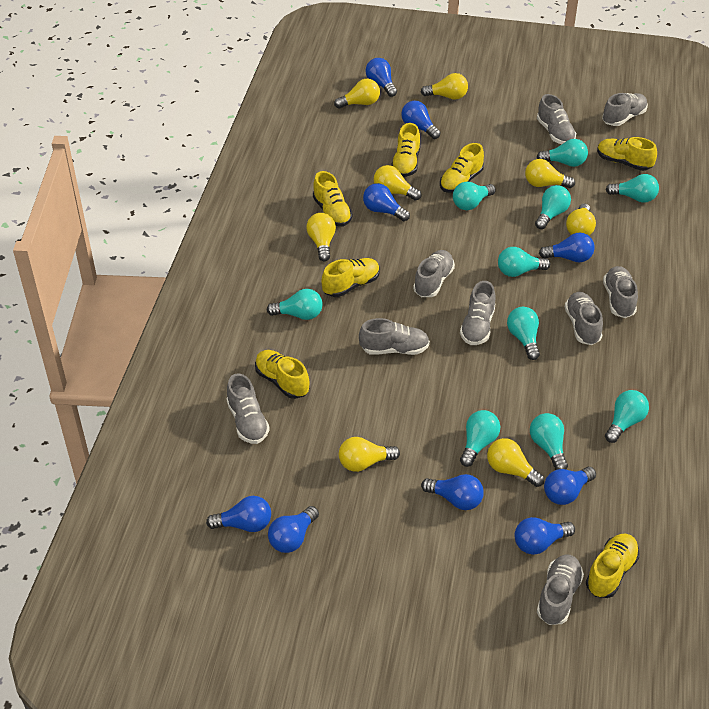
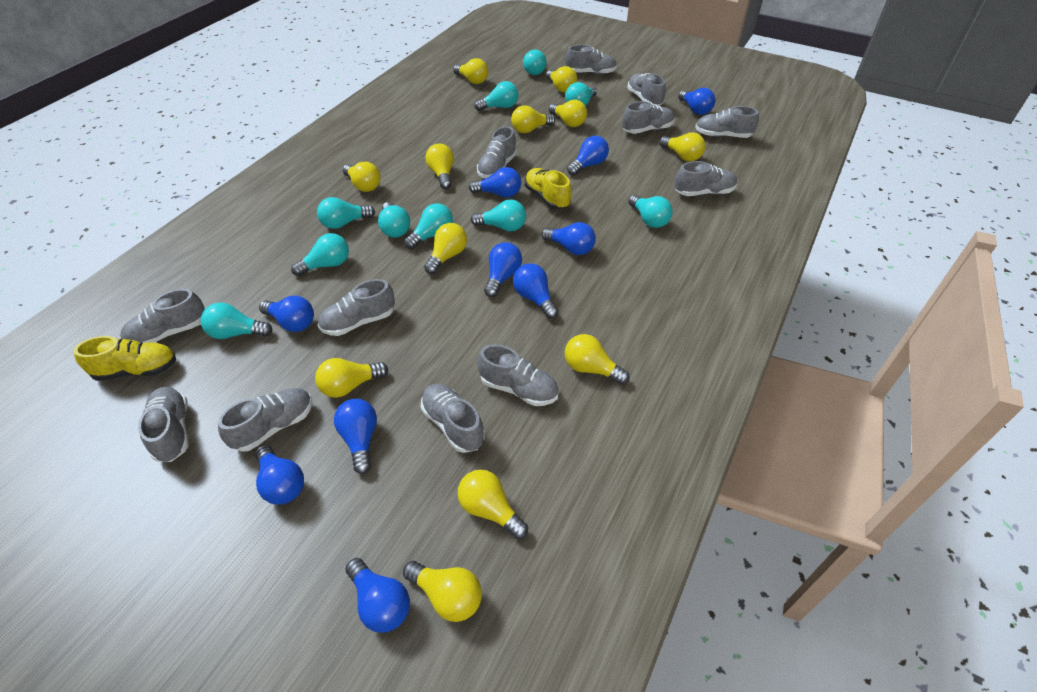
blue light bulb: [206,496,271,532] [268,506,319,553] [363,183,410,221] [366,58,397,97] [401,101,441,139] [421,474,484,510] [514,517,575,555] [539,233,594,262] [544,467,596,505] = 9 -> [255,445,304,505] [259,295,314,332] [334,399,377,474] [345,558,410,633] [469,167,521,198] [484,242,522,297] [513,263,558,318] [541,222,596,255] [567,136,609,175] [678,88,715,115] = 10
grey shoe: [226,373,270,444] [359,318,430,355] [413,250,455,297] [460,281,496,345] [537,94,576,144] [537,554,584,625] [565,292,603,345] [602,93,648,126] [603,266,638,318] = 9 -> [120,289,205,343] [138,387,189,462] [218,388,312,452] [318,279,395,336] [421,384,485,453] [477,126,517,178] [477,344,559,406] [565,45,617,75] [622,101,675,134] [627,73,666,106] [675,161,737,196] [695,106,759,138] = 12
yellow light bulb: [306,213,336,261] [334,79,380,109] [339,437,400,472] [374,165,421,201] [421,73,468,100] [487,438,544,487] [525,159,575,188] [566,203,596,235] = 8 -> [315,358,388,398] [343,162,381,192] [403,561,482,622] [424,223,467,274] [425,143,454,189] [453,58,488,84] [458,469,528,539] [511,105,555,133] [546,66,577,93] [549,100,587,127] [565,334,630,385] [660,132,705,162] = 12
yellow shoe: [255,350,309,399] [313,171,353,226] [322,258,380,297] [391,123,420,177] [440,143,484,193] [586,534,640,598] [597,137,657,171] = 7 -> [74,336,176,381] [525,168,572,209] = 2

